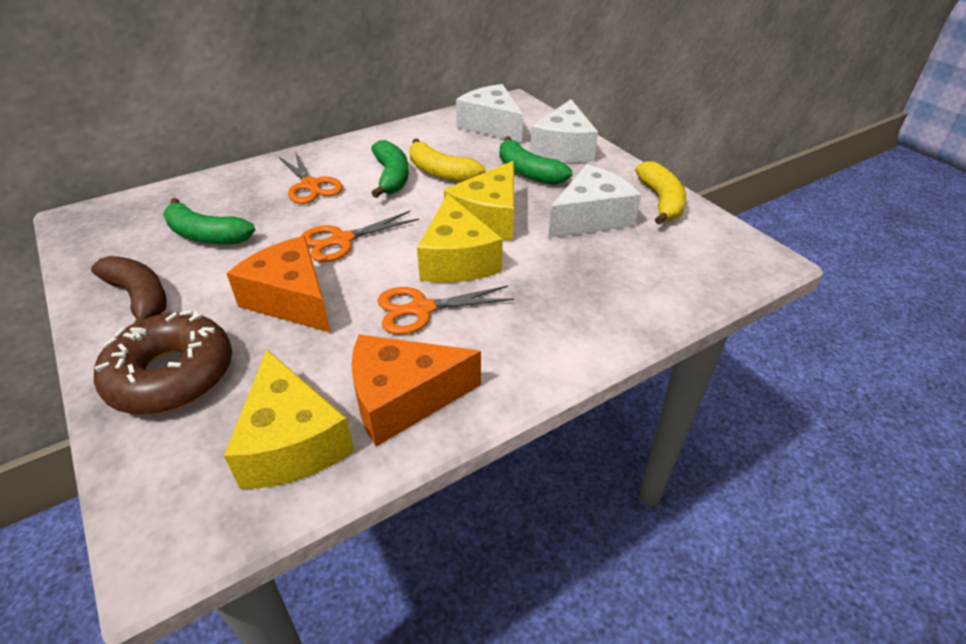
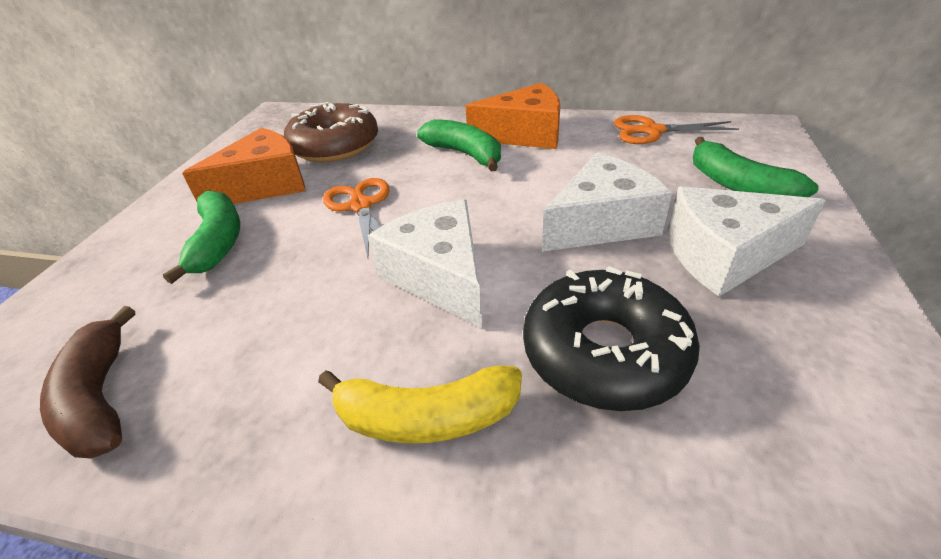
black donut: none = 0 -> [523,266,700,411] = 1
orange scissors: [279,151,343,204] [301,211,419,262] [377,286,514,335] = 3 -> [323,178,390,257] [614,115,739,144] = 2
yellow banana: [409,138,485,182] [635,161,686,225] = 2 -> [318,365,522,443] = 1
yellow cheese: [224,350,354,489] [417,194,503,282] [444,161,514,241] = 3 -> none = 0

